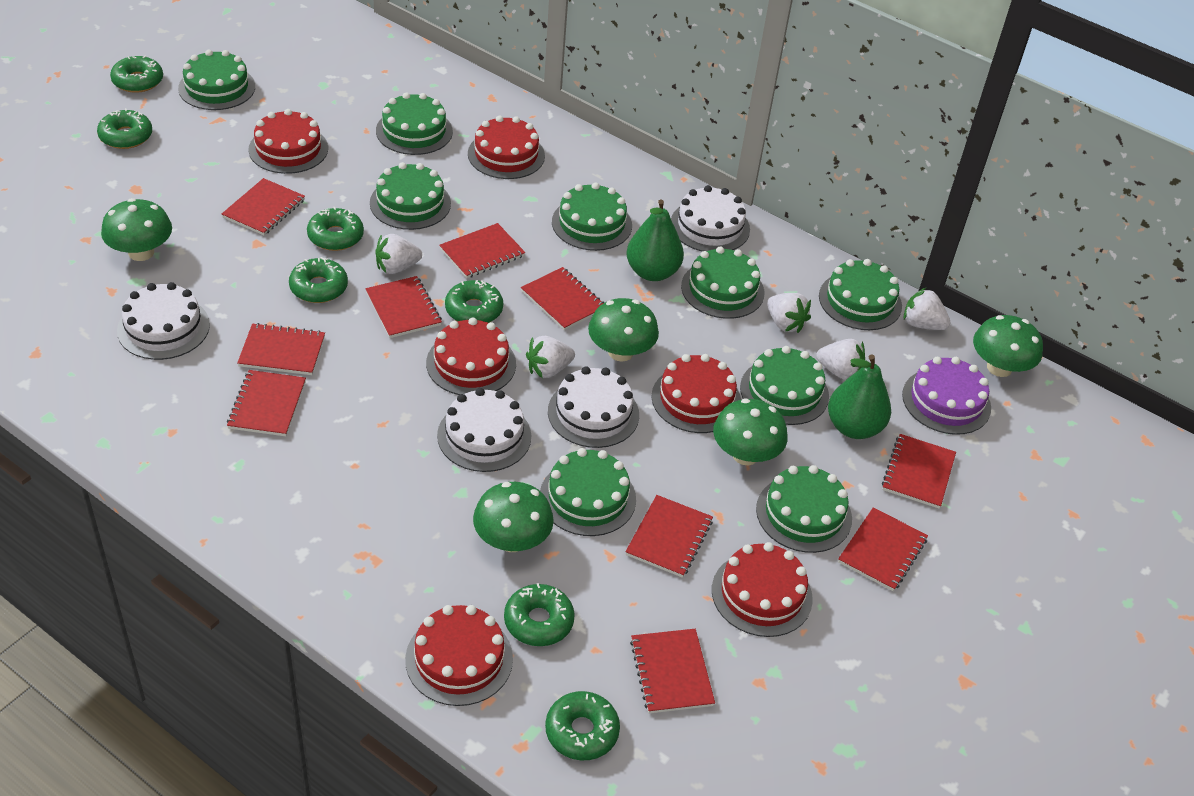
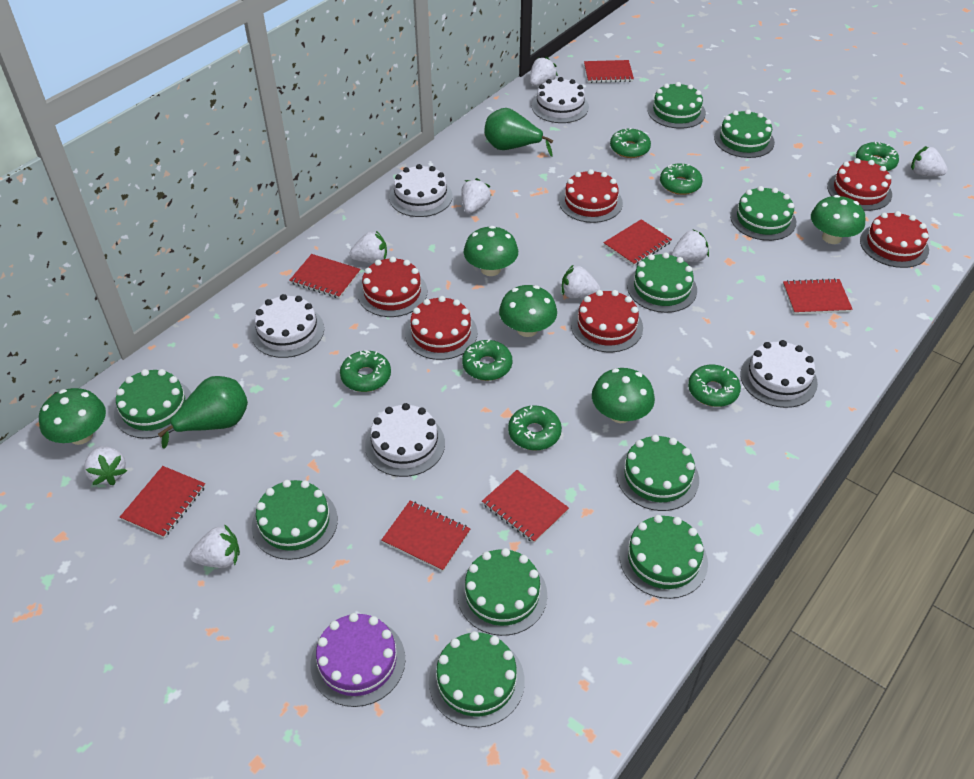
green cake: [178,50,255,110] [370,162,451,230] [376,92,453,155] [540,448,636,536] [552,182,632,251] [681,246,764,319] [740,346,829,425] [756,465,852,553] [819,259,902,330] = 9 -> [114,369,191,439] [252,480,338,560] [429,631,525,727] [457,548,547,636] [616,434,699,511] [620,515,708,599] [627,252,697,313] [648,82,706,129] [714,109,775,158] [730,186,796,241] = 10
red notebook: [222,178,305,235] [227,370,306,436] [237,323,325,375] [366,276,442,338] [439,223,525,278] [521,267,604,330] [625,495,713,578] [630,629,715,713] [838,507,928,591] [882,434,956,508] = 10 -> [120,466,206,538] [289,254,361,299] [381,501,470,572] [482,470,569,543] [584,60,634,83] [604,219,672,266] [783,278,853,315] = 7
white cake: [117,282,210,360] [437,388,531,472] [548,366,639,448] [671,185,750,251] = 4 -> [251,294,324,358] [365,403,445,477] [389,164,453,217] [532,77,589,123] [740,340,818,408] = 5
white strawberry: [375,234,422,274] [526,336,575,378] [767,293,811,333] [816,339,865,380] [904,288,950,330] = 5 -> [84,446,127,485] [189,524,240,568] [349,231,387,263] [461,178,491,213] [530,57,558,86] [562,265,600,299] [671,229,709,262] [911,146,948,176] = 8

